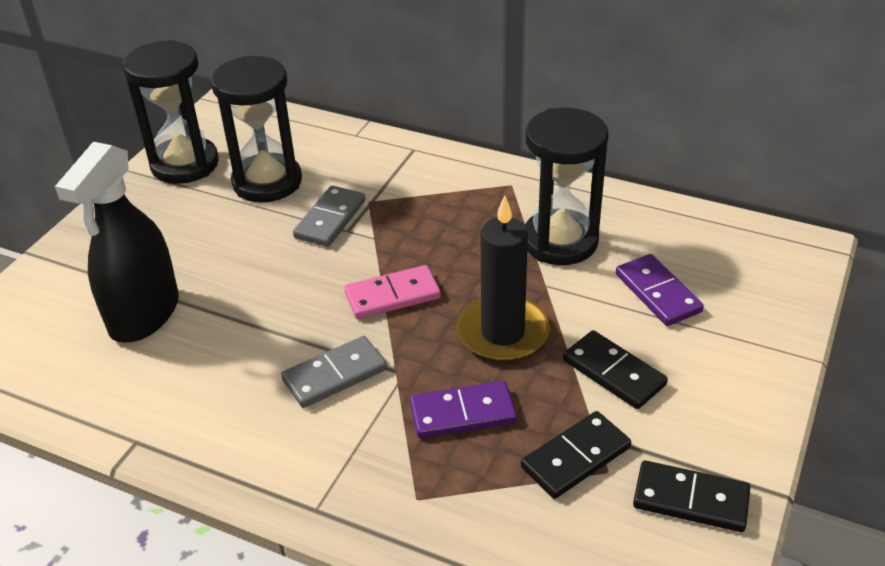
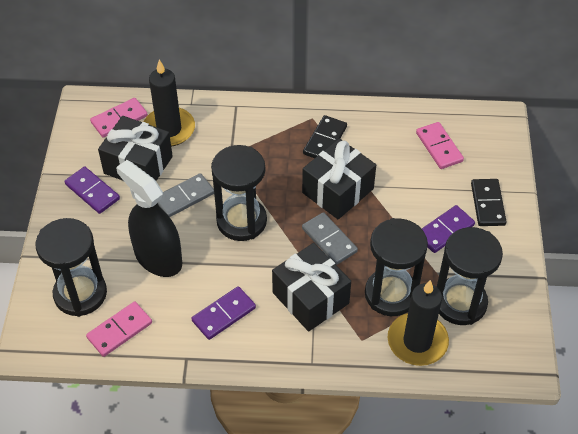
black candle: [457,195,550,362] = 1 -> [144,60,195,147] [388,280,449,366] = 2
black domino: [521,411,631,499] [563,330,668,409] [633,461,751,532] = 3 -> [303,115,347,158] [471,179,507,226] = 2
black gift: none = 0 -> [98,116,173,181] [272,243,351,332] [302,138,376,219] = 3
black hourglass: [123,40,219,184] [211,56,302,202] [525,108,609,265] = 3 -> [35,218,107,317] [211,145,267,241] [365,218,428,316] [437,227,503,325] = 4
pink domino: [344,265,441,319] = 1 -> [86,302,152,357] [90,98,148,138] [416,122,464,169] = 3
purple domino: [410,381,517,439] [616,254,704,326] = 2 -> [65,167,120,214] [191,286,256,340] [422,205,475,253] = 3

